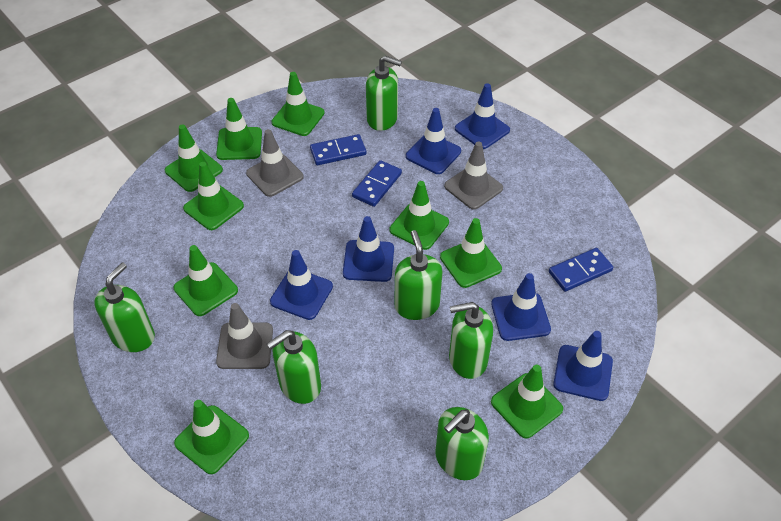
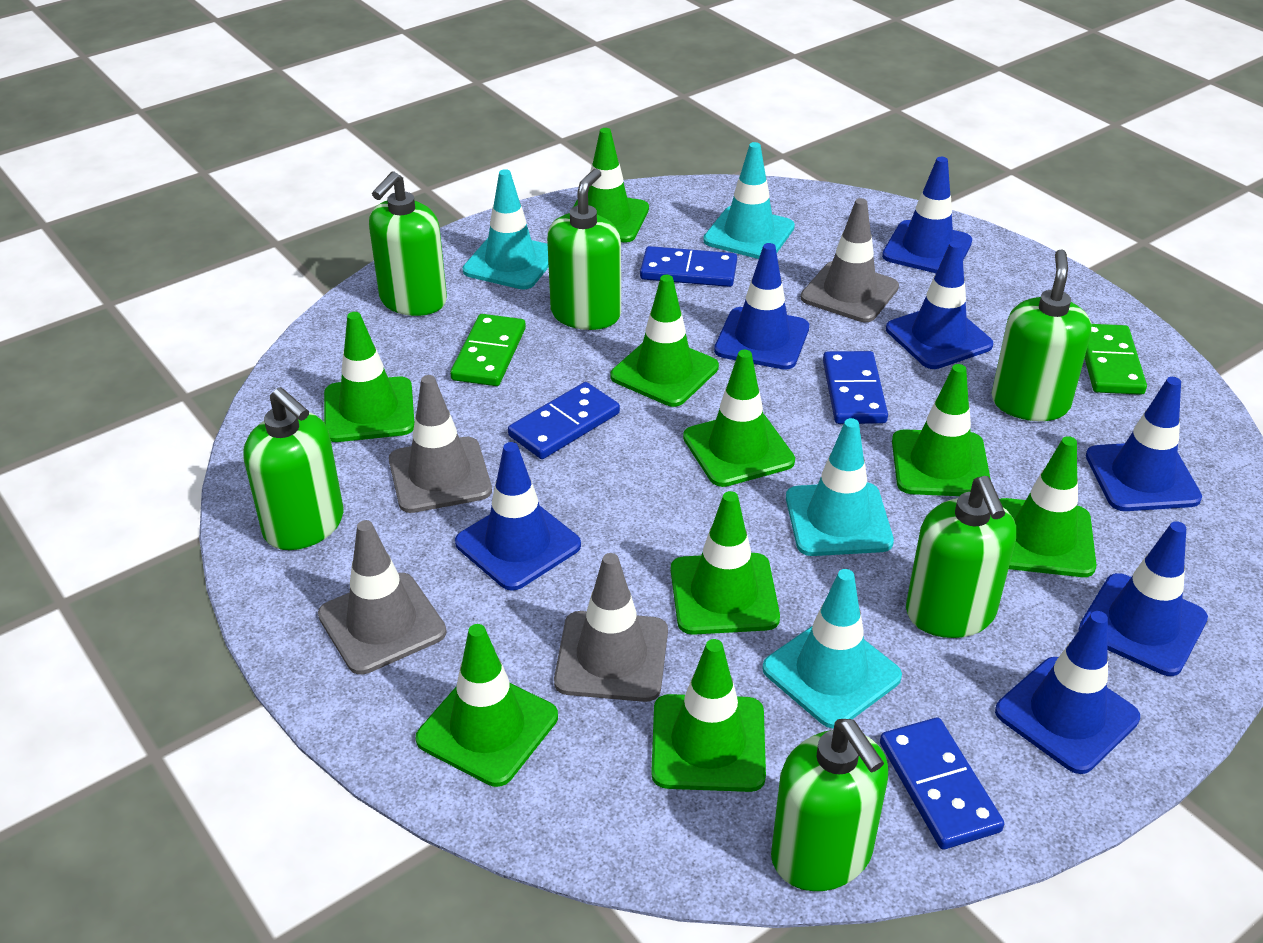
blue domino: [310,134,366,165] [352,160,402,207] [549,248,613,292] = 3 -> [508,382,620,459] [640,246,737,287] [823,351,888,424] [880,718,1004,849] = 4
blue traffic cone: [270,250,333,320] [343,216,394,282] [406,108,461,174] [455,83,510,149] [491,273,551,341] [553,331,613,401] = 6 -> [455,442,581,591] [714,243,809,370] [882,157,972,273] [886,241,993,369] [995,611,1140,774] [1078,521,1208,676] [1086,377,1202,511] = 7
green domino: none = 0 -> [450,314,526,386] [1085,324,1147,395] = 2
grey traffic cone: [216,303,273,369] [246,129,304,197] [444,142,503,210] = 3 -> [318,520,446,675] [389,375,492,513] [554,553,668,702] [801,198,899,322] = 4
turquoise traffic cone: none = 0 -> [463,169,549,290] [703,142,795,259] [762,569,902,729] [786,418,894,556] = 4

